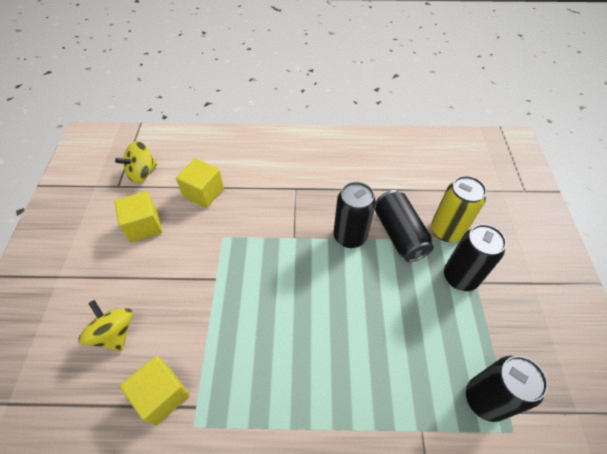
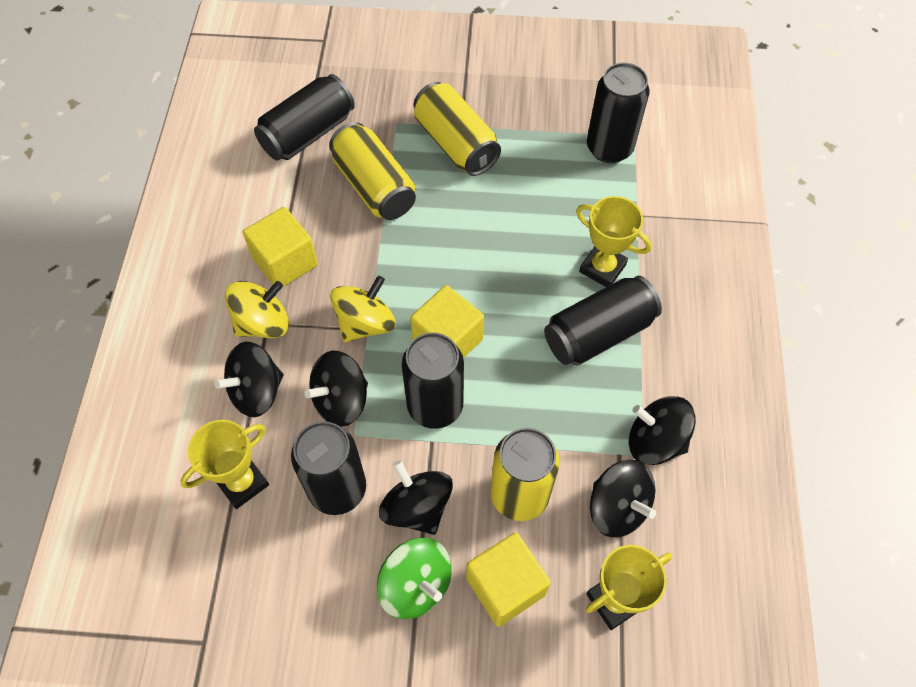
black can: [333,182,376,248] [375,190,434,262] [444,224,506,291] [466,356,548,422] = 4 -> [254,74,355,161] [291,421,366,515] [402,332,464,429] [544,276,662,366] [587,62,649,164] = 5
black spinning top: none = 0 -> [214,342,284,417] [304,351,368,427] [379,460,453,535] [590,460,656,537] [629,396,696,465] = 5
green spinning top: none = 0 -> [377,538,452,619] = 1
yellow can: [431,176,487,242] = 1 -> [329,122,416,220] [413,82,501,176] [490,428,560,521] = 3
yellow trophy: none = 0 -> [180,420,269,509] [576,196,652,287] [586,545,672,630] = 3

